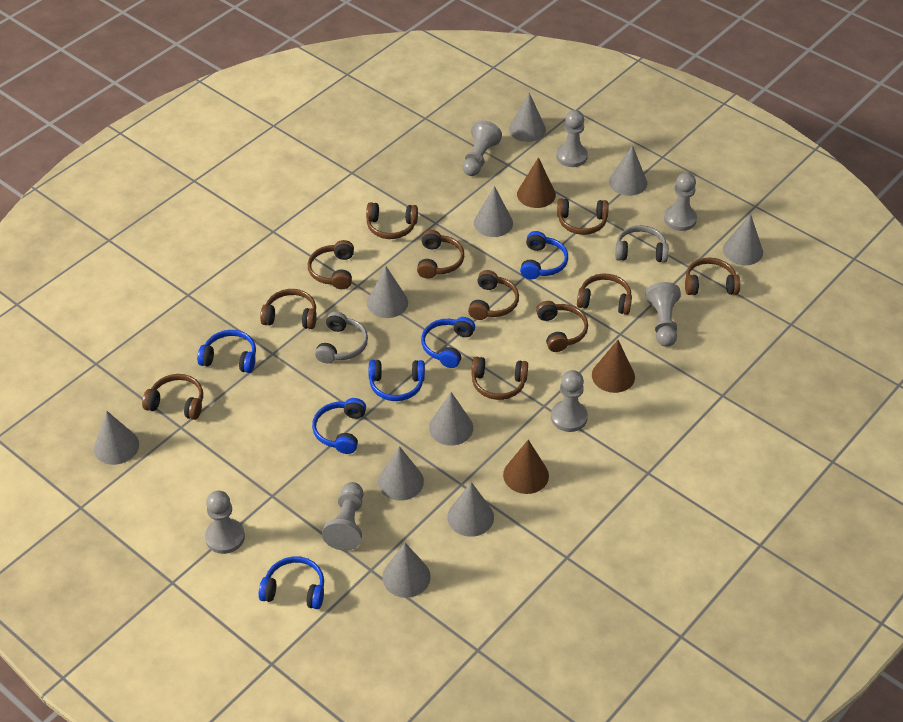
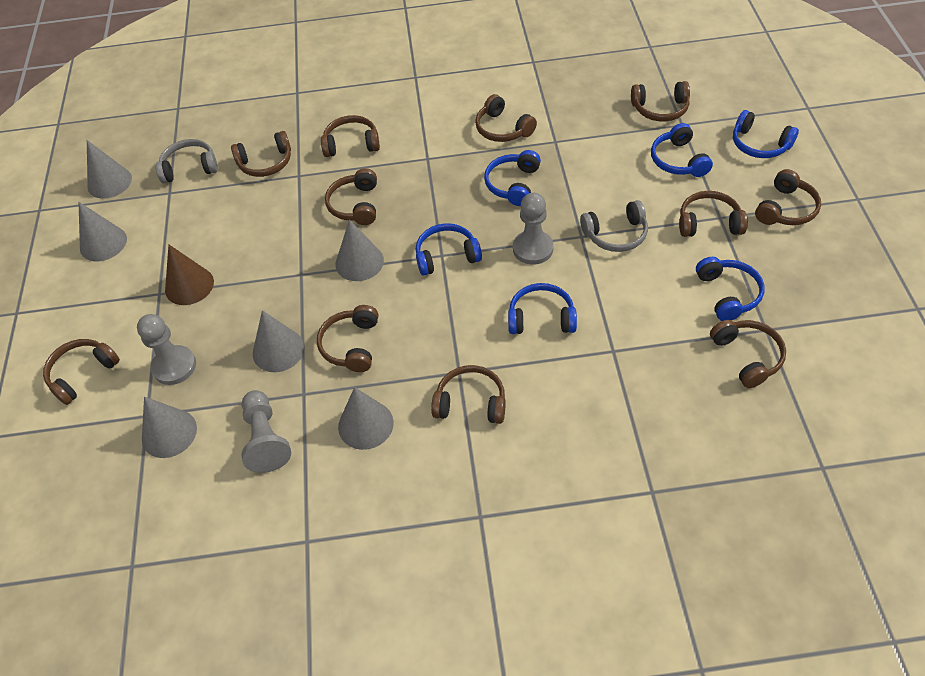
brown cone: [503,440,549,494] [517,157,556,208] [592,340,635,393] = 3 -> [165,245,214,305] = 1
grey cone: [94,411,139,465] [367,266,408,318] [378,446,424,501] [382,543,431,598] [429,392,473,446] [447,482,494,537] [474,186,513,237] [509,92,546,142] [609,145,647,196] [723,214,763,265] = 10 -> [78,202,127,261] [87,140,132,199] [142,397,197,458] [253,310,304,372] [336,220,384,281] [338,387,394,450] = 6
grey pawn: [205,491,245,554] [322,482,363,551] [462,120,502,176] [551,370,588,432] [556,110,588,167] [645,282,681,347] [664,172,697,231] = 7 -> [137,314,196,385] [241,390,291,473] [513,193,553,265] = 3

